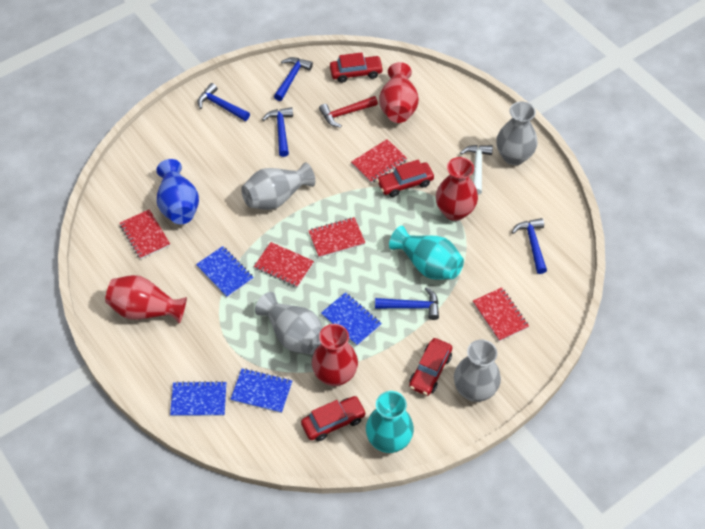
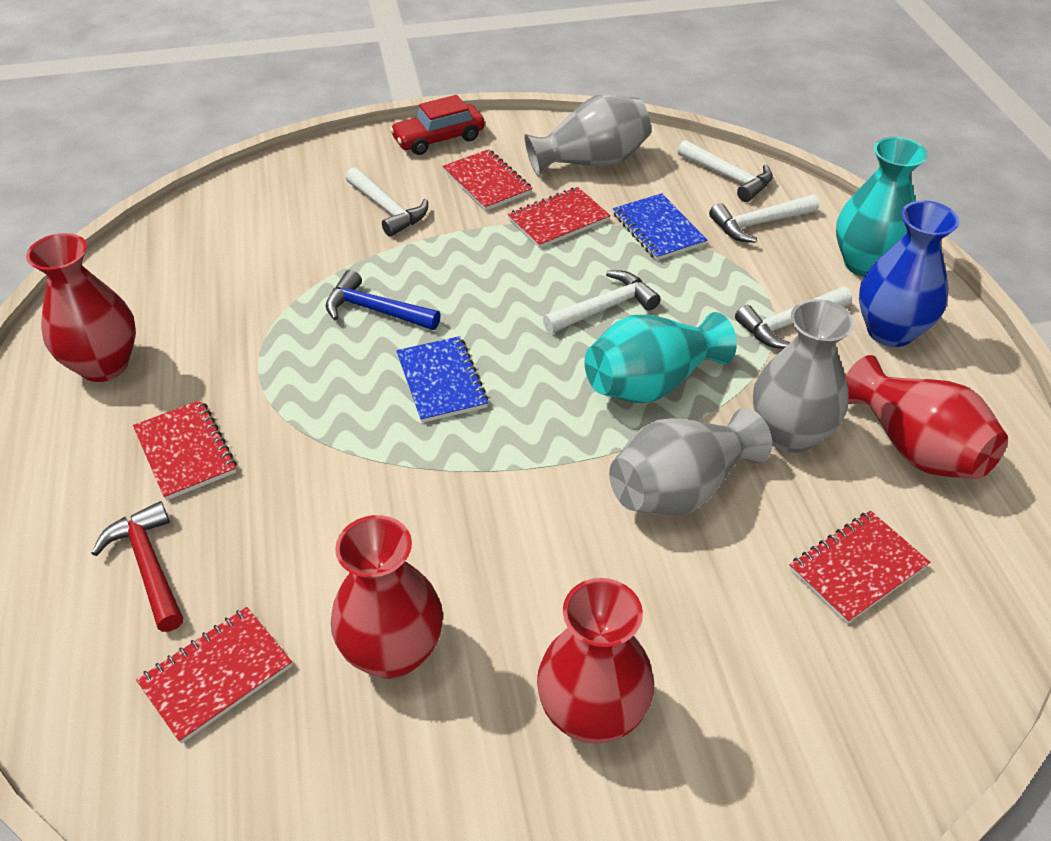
blue hammer: [197,83,250,121] [262,107,293,157] [274,57,313,101] [375,287,439,320] [512,218,547,274] = 5 -> [326,270,441,330] = 1
blue notebook: [170,381,226,416] [196,246,254,298] [230,368,292,413] [321,292,382,346] = 4 -> [396,336,489,423] [613,193,707,261] = 2
grey vase: [241,162,315,210] [255,292,323,354] [454,339,501,402] [496,102,538,165] = 4 -> [524,93,651,177] [609,408,772,516] [753,299,854,453] = 3
red car: [301,396,366,441] [330,52,384,83] [377,160,434,197] [409,338,453,396] = 4 -> [390,95,485,155] = 1
white hammer: [460,145,493,195] = 1 -> [346,167,428,237] [543,271,661,334] [678,140,773,202] [709,195,819,243] [735,287,852,349] = 5

